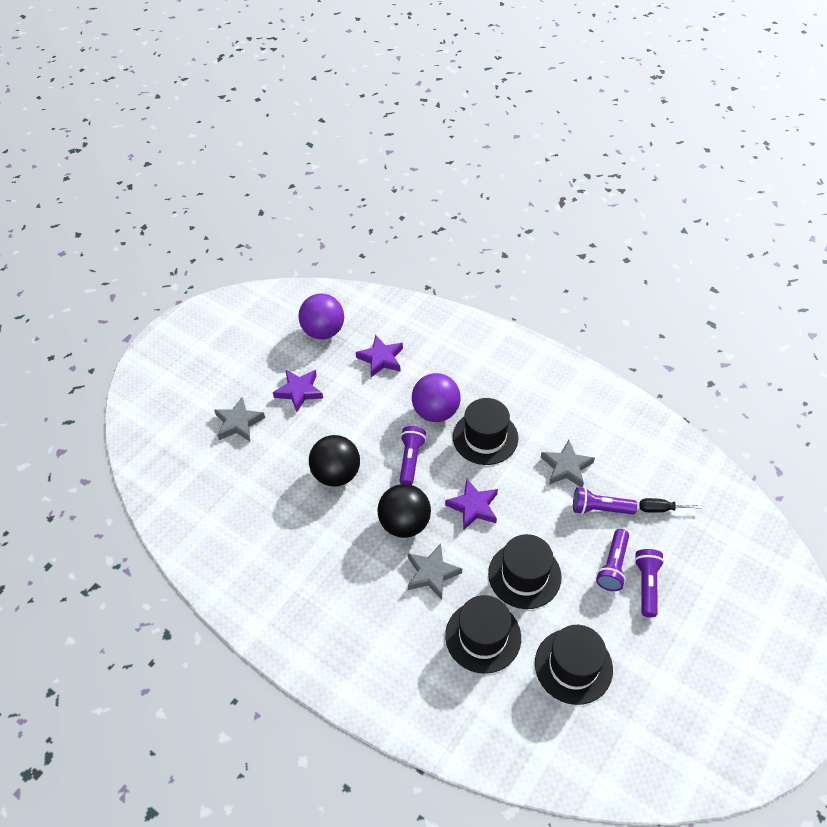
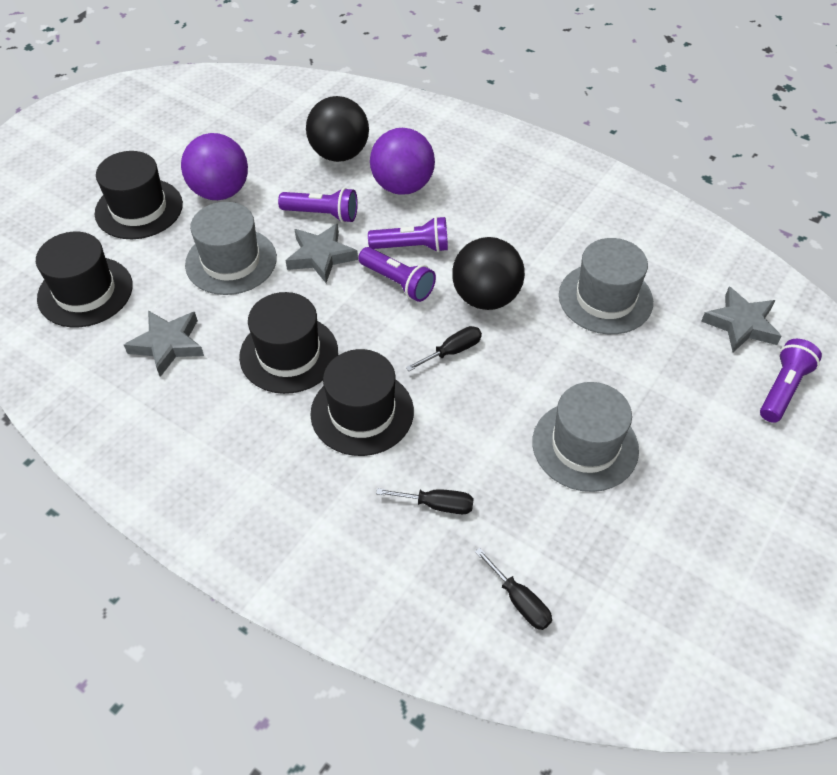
black screwdriver: [639,498,702,513] = 1 -> [376,488,474,514] [406,326,482,371] [475,548,552,630] = 3
grey hat: none = 0 -> [185,202,277,295] [532,382,639,492] [559,238,653,334] = 3
purple star: [273,369,323,412] [356,335,403,377] [445,478,498,531] = 3 -> none = 0

